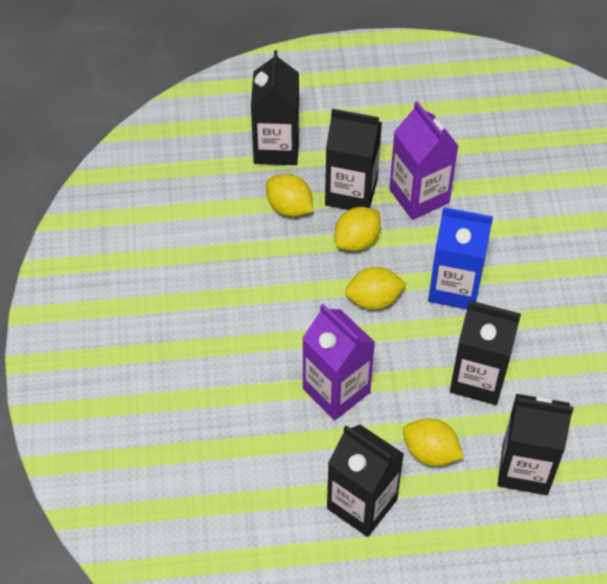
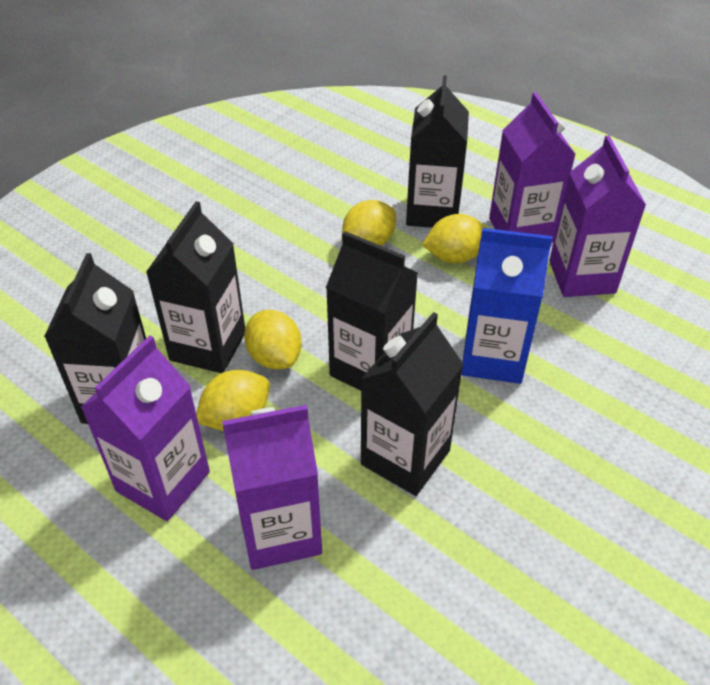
purple carton: [302,304,375,420] [389,101,458,220] = 2 -> [81,335,210,521] [222,405,322,570] [489,92,576,243] [549,135,646,297] = 4

